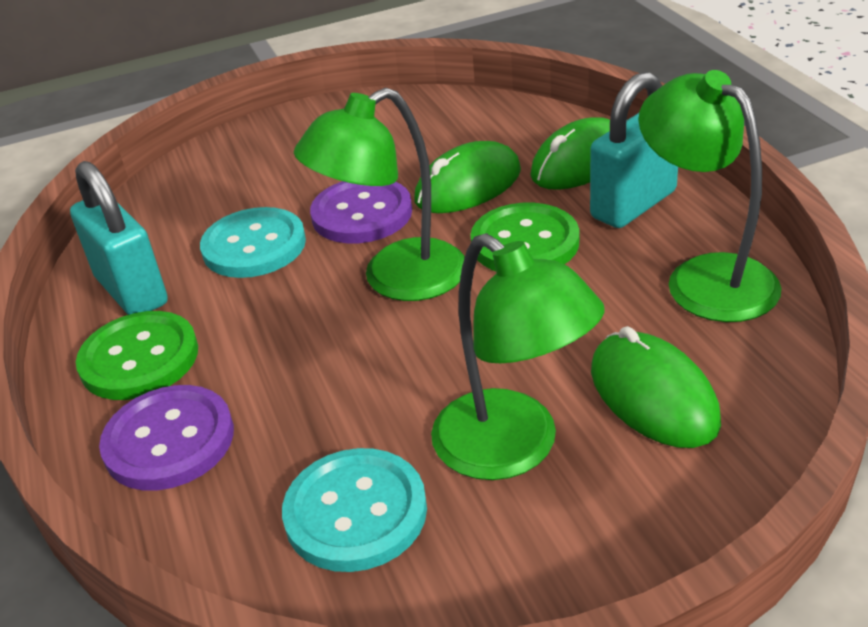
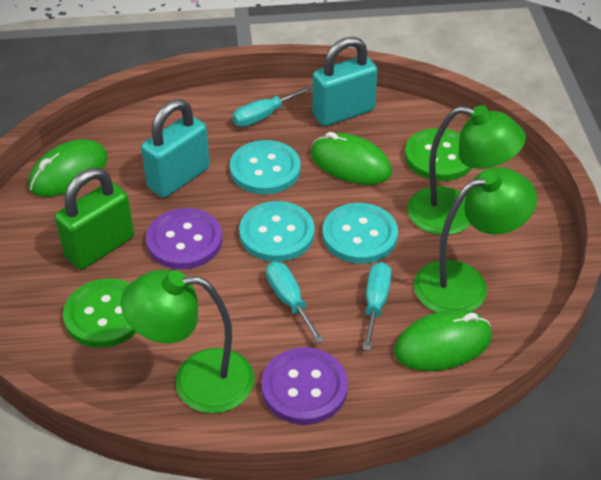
green padlock: none = 0 -> [55,168,134,270] = 1
turquoise button: [200,207,306,278] [282,448,427,572] = 2 -> [230,140,301,194] [239,201,315,262] [322,203,398,264] = 3
turquoise screwdriver: none = 0 -> [232,86,312,127] [266,261,324,343] [363,262,392,351] = 3

